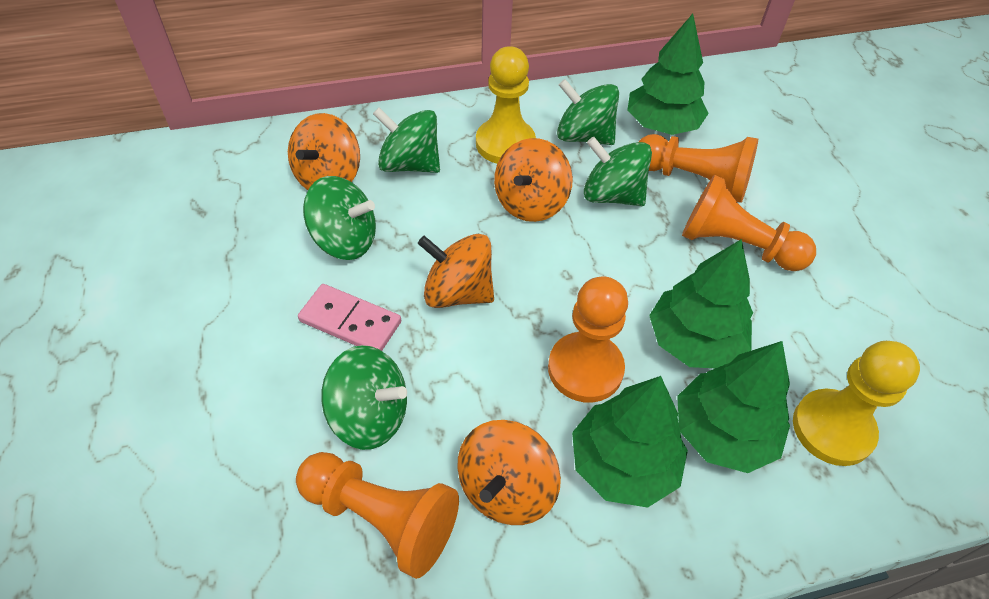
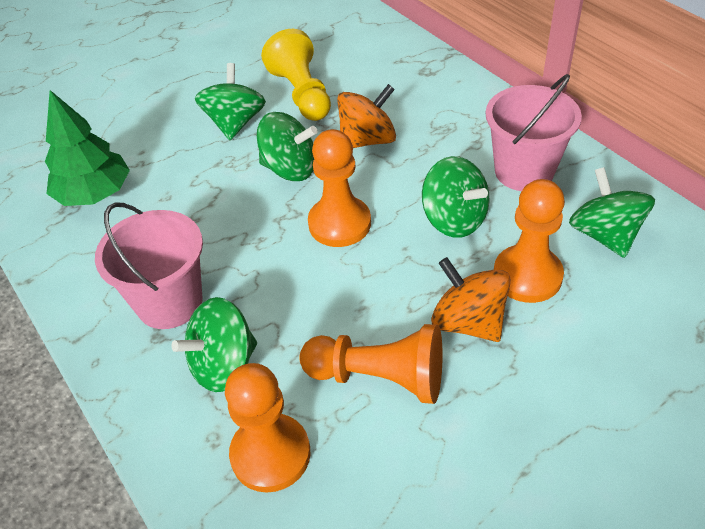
green tree: [572,376,688,508] [627,14,709,135] [649,239,753,368] [677,341,790,473] = 4 -> [45,90,130,206] = 1
orange spinning top: [288,113,360,190] [418,234,494,308] [457,420,561,525] [494,138,573,222] = 4 -> [337,84,396,148] [431,257,511,342] = 2
pink bucket: none = 0 -> [95,202,203,329] [486,74,582,191] = 2
pink domino: [298,284,401,351] = 1 -> none = 0
yellow pawn: [476,46,536,164] [793,341,920,466] = 2 -> [261,29,331,121] = 1

